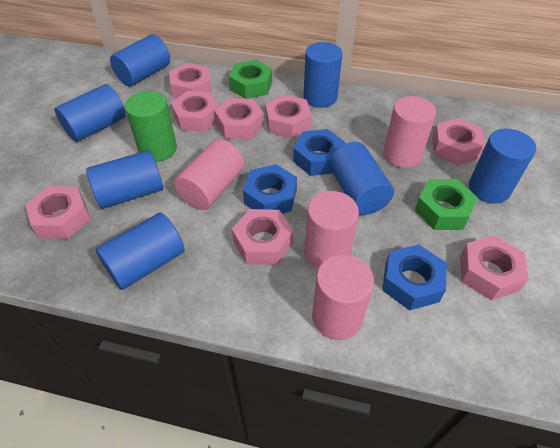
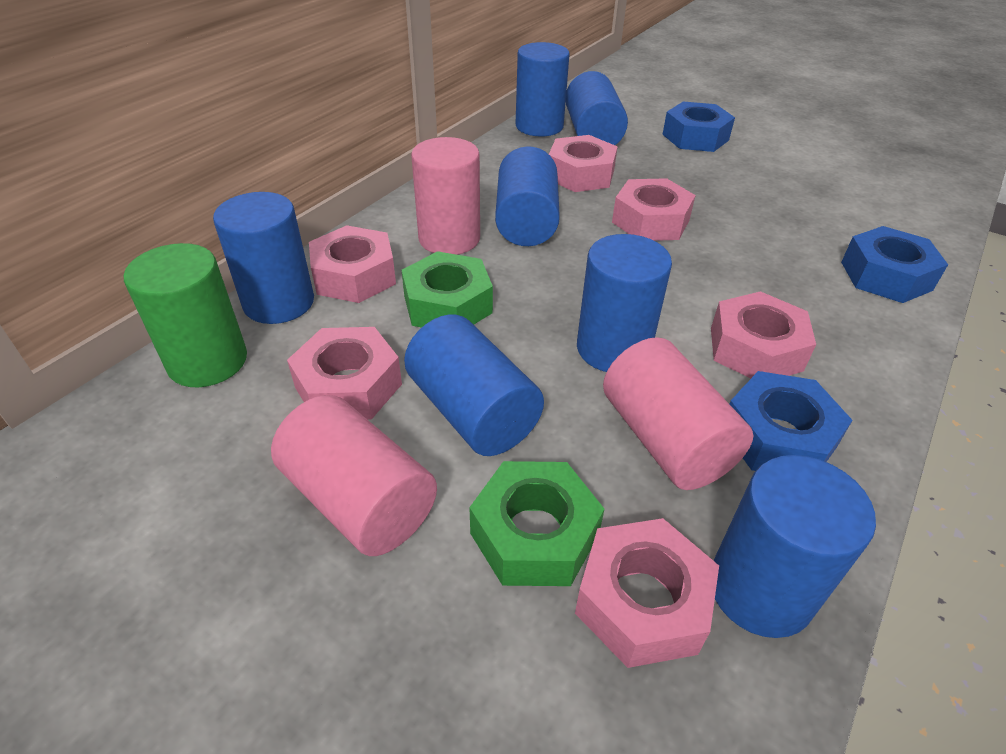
pink cylinder: [174,139,244,210] [305,191,359,269] [312,254,374,340] [383,96,436,168] = 4 -> [271,395,437,556] [411,137,480,255] [603,337,753,490] = 3
pink nut: [25,186,91,239] [169,63,212,99] [171,91,219,132] [215,98,264,140] [232,209,294,265] [265,94,311,139] [432,118,485,166] [460,235,529,300] = 8 -> [287,327,402,420] [309,225,396,303] [549,135,618,192] [575,518,719,668] [612,178,696,241] [711,291,816,378] = 6

